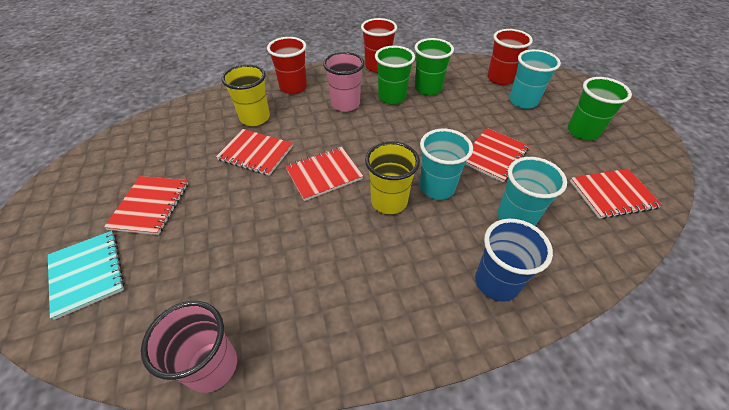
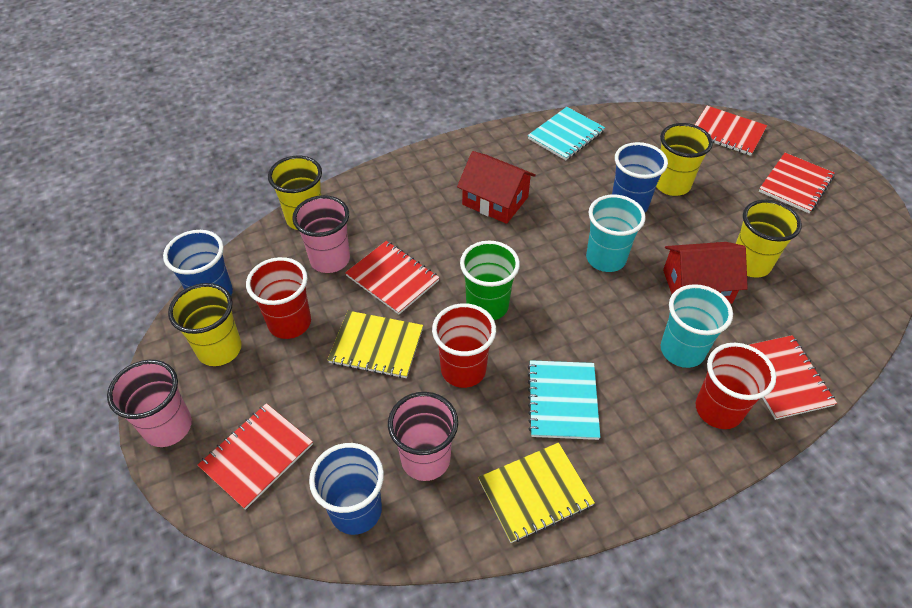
blue cup: [475,219,553,302] = 1 -> [163,230,233,295] [309,443,384,535] [612,142,668,212] = 3
green cup: [375,46,415,105] [415,38,454,96] [568,77,632,140] = 3 -> [460,241,520,320] = 1
pink cup: [141,301,237,393] [323,52,364,112] = 2 -> [107,360,192,447] [292,195,350,273] [388,392,458,481] = 3
red house: none = 0 -> [457,151,536,224] [663,242,748,304] = 2
turquoise cup: [420,129,473,200] [497,157,567,226] [509,49,561,109] = 3 -> [586,195,646,272] [661,284,733,368] = 2
turquoise notebook: [48,231,125,320] = 1 -> [528,107,605,160] [528,360,600,440] = 2
yellow cup: [221,64,270,126] [365,141,420,214] = 2 -> [168,283,242,366] [268,156,322,230] [656,123,713,196] [736,200,802,278] = 4
yellow notebook: none = 0 -> [327,311,423,378] [478,443,595,543] = 2

